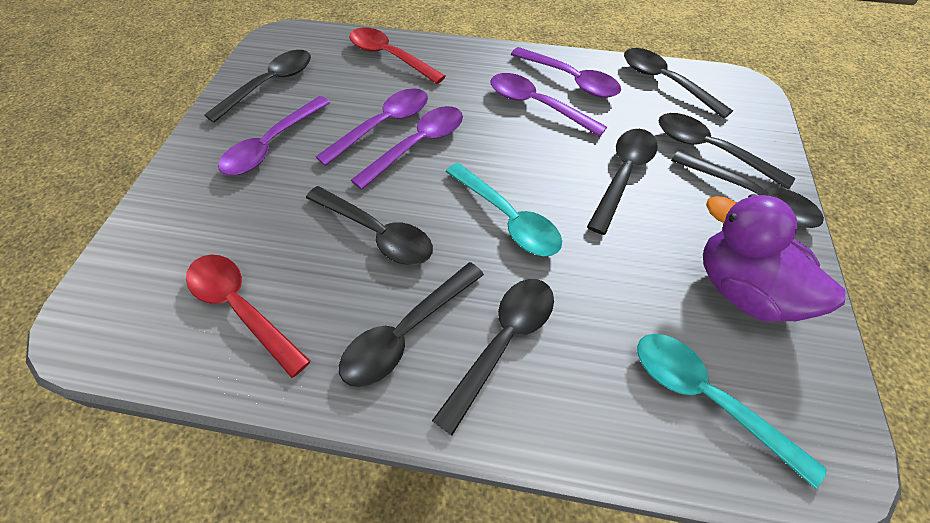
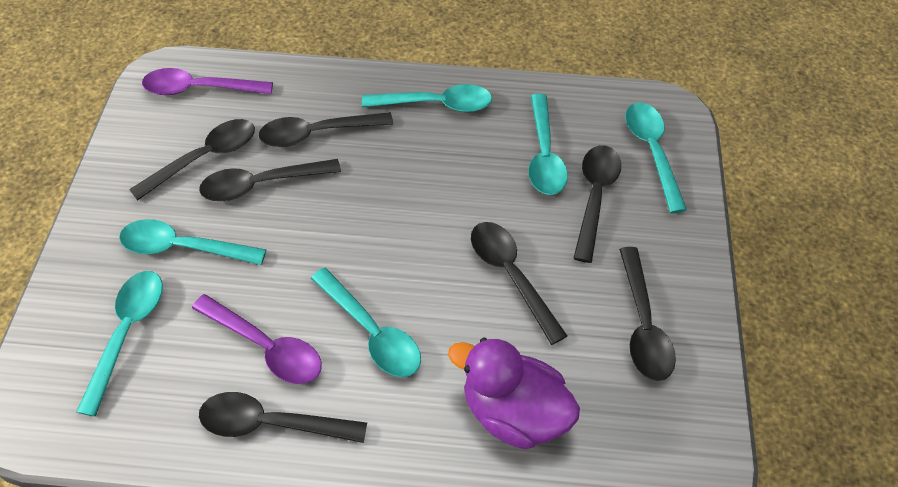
black spoon: [204,50,311,123] [306,186,433,265] [339,262,484,387] [432,279,554,436] [587,129,658,235] [624,48,733,119] [658,113,795,189] [671,150,824,228] = 8 -> [129,119,255,201] [199,159,341,201] [199,392,367,443] [259,112,393,147] [471,222,567,345] [573,145,621,263] [619,247,676,381] = 7
purple spoon: [218,96,330,175] [316,88,428,166] [351,106,463,190] [491,73,607,137] [511,47,621,98] = 5 -> [142,68,273,95] [192,294,322,384] = 2
red spoon: [186,255,311,378] [349,28,446,84] = 2 -> none = 0
turquoise spoon: [446,163,562,256] [637,334,827,489] = 2 -> [76,271,163,417] [119,219,266,265] [311,267,421,377] [362,84,492,112] [528,94,568,195] [625,103,687,213] = 6

